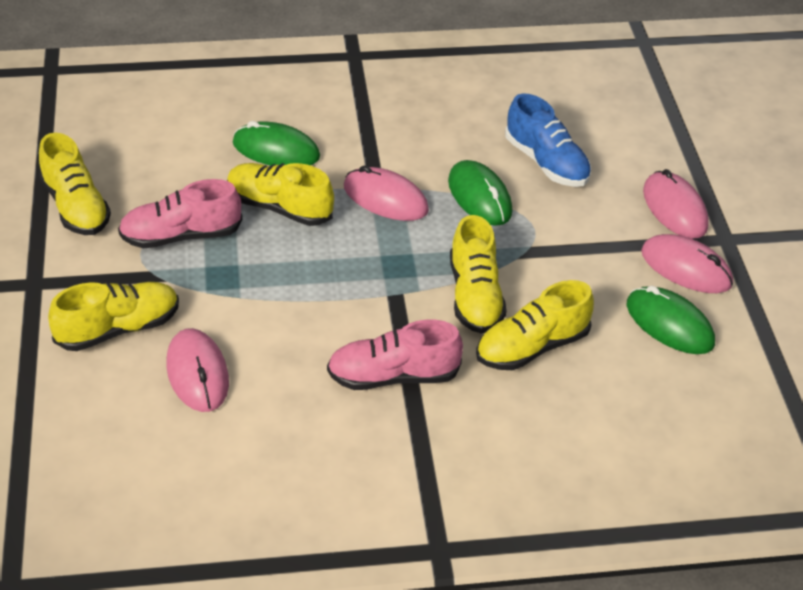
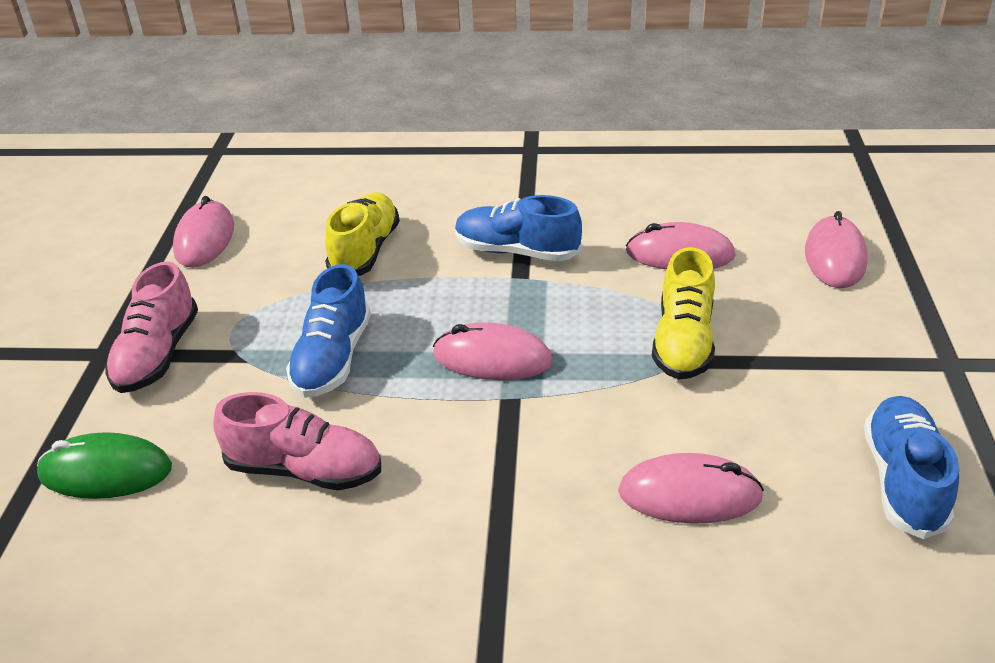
blue shoe: [505,93,591,187] = 1 -> [286,264,371,398] [455,195,582,261] [864,396,959,539] = 3
green mouse: [233,121,320,166] [448,160,513,226] [627,285,715,354] = 3 -> [37,432,172,499] = 1
pink mouse: [166,328,229,412] [344,166,429,221] [641,234,733,293] [643,169,709,239] = 4 -> [173,196,234,267] [433,322,553,380] [618,453,764,524] [626,222,736,270] [805,211,867,288] = 5
yellow shoe: [39,133,111,235] [48,282,179,351] [227,163,334,226] [450,215,506,334] [476,280,594,370] = 5 -> [325,192,400,276] [652,247,715,380] = 2

